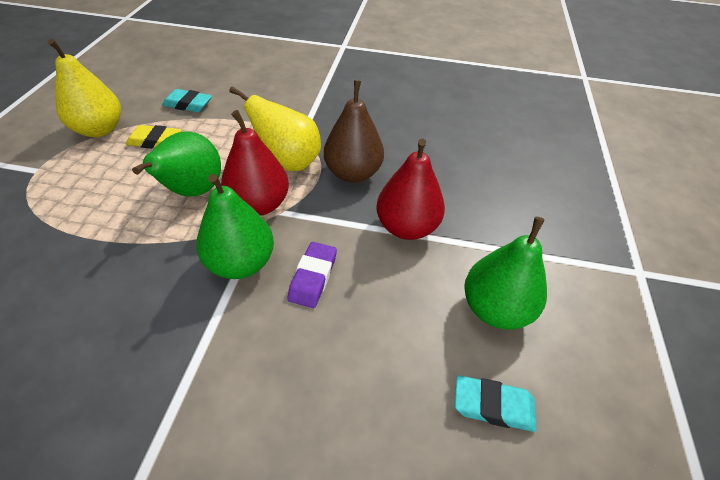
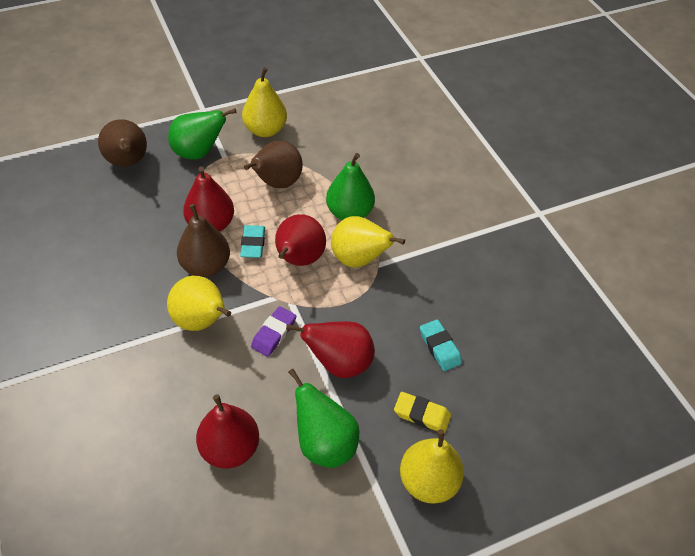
brown pear: [324,80,384,183] = 1 -> [98,119,147,167] [177,204,230,277] [244,141,303,188] = 3
red pear: [221,110,289,216] [376,139,445,240] = 2 -> [183,166,234,232] [196,394,259,469] [275,214,326,266] [286,321,375,378] = 4
yellow pear: [48,39,121,137] [229,86,321,171] = 2 -> [167,276,231,331] [242,67,287,137] [331,216,405,268] [400,429,464,504] = 4

